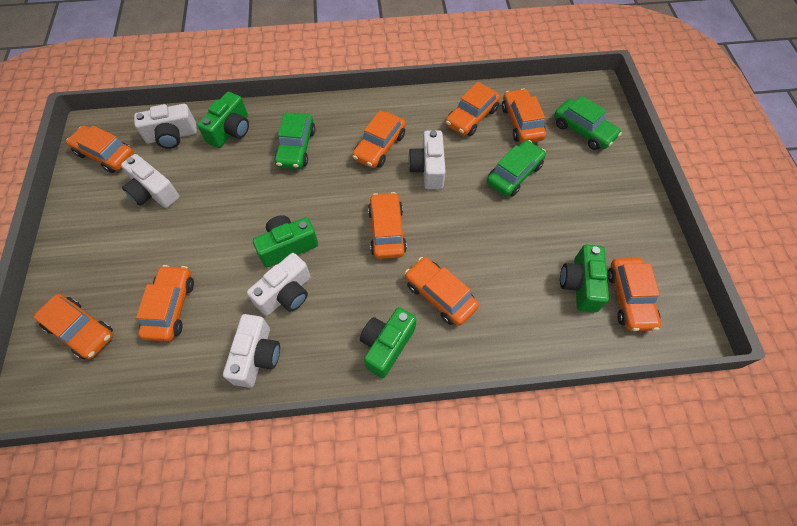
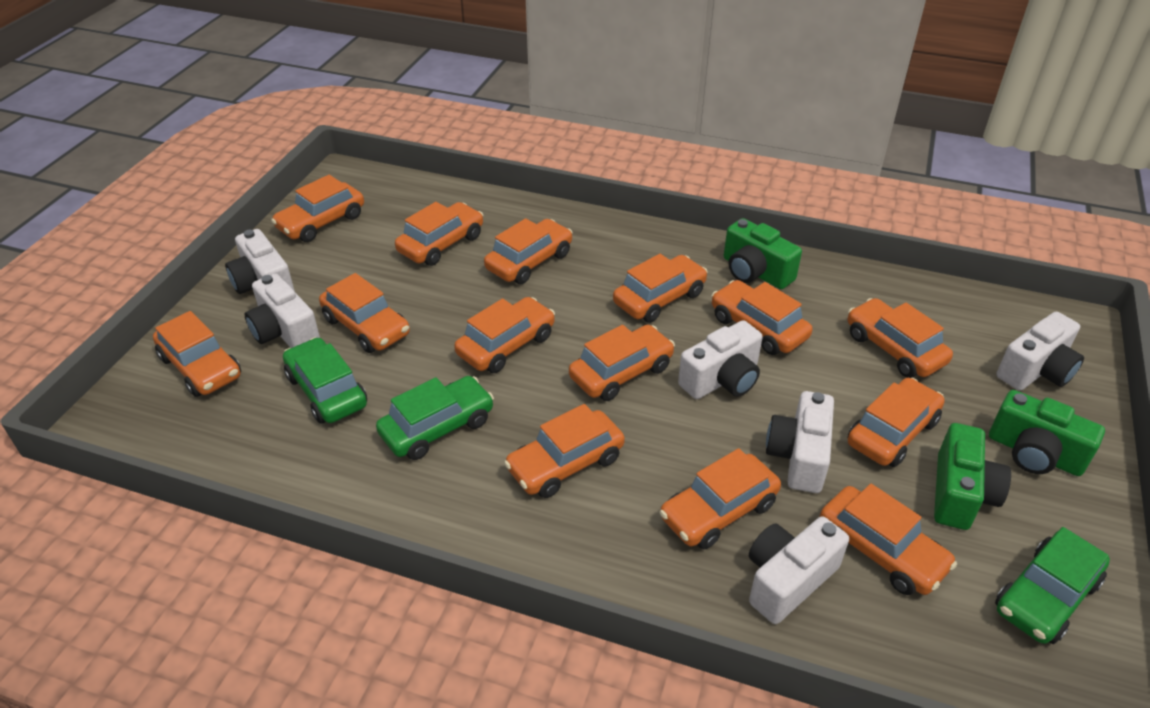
green camera: [197,92,249,148] [253,215,318,268] [360,307,416,378] [560,245,609,313] = 4 -> [724,218,802,289] [934,423,1011,530] [989,390,1105,476] = 3
orange car: [34,294,113,359] [66,126,134,173] [136,265,194,341] [352,111,406,168] [368,192,407,259] [405,257,479,326] [446,82,500,136] [502,89,546,143] [607,258,661,331] = 9 -> [153,311,241,397] [271,175,364,242] [319,273,410,353] [395,202,483,266] [454,297,555,373] [484,218,573,284] [504,404,625,498] [569,325,675,401] [613,254,708,323] [659,448,781,549] [711,280,812,355] [820,484,957,595] [848,298,953,378] [848,378,945,467] = 14
white camera: [121,154,180,208] [134,104,197,149] [223,314,280,388] [247,253,311,316] [408,130,446,189] = 5 -> [225,229,295,294] [244,273,320,348] [678,320,763,399] [749,516,849,624] [766,391,834,493] [996,312,1084,391] = 6

